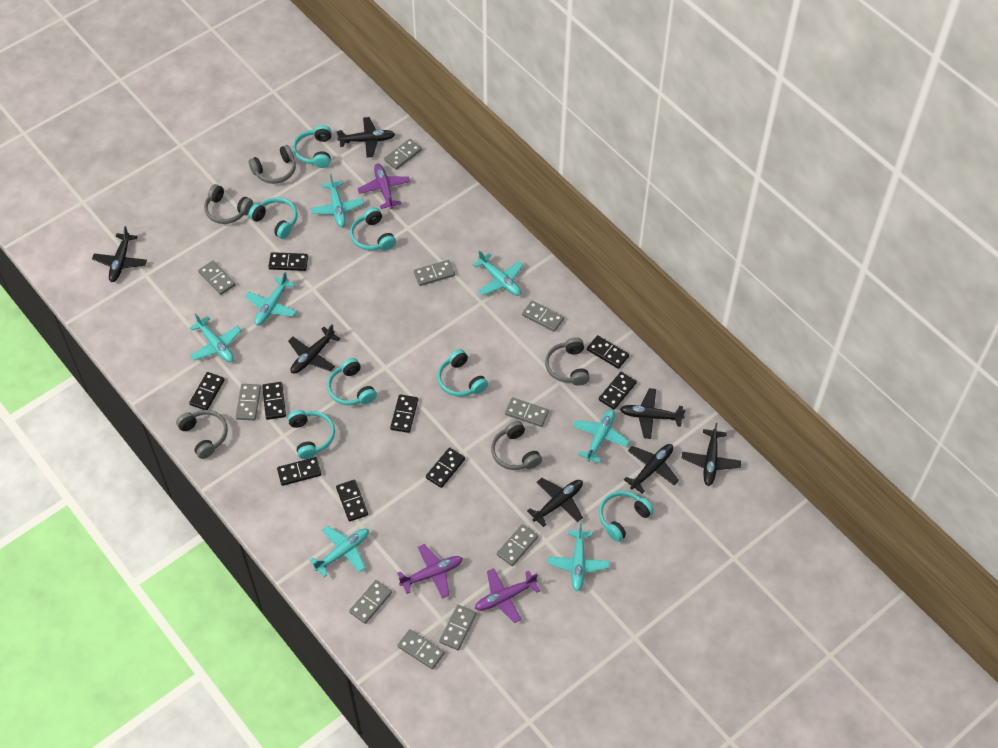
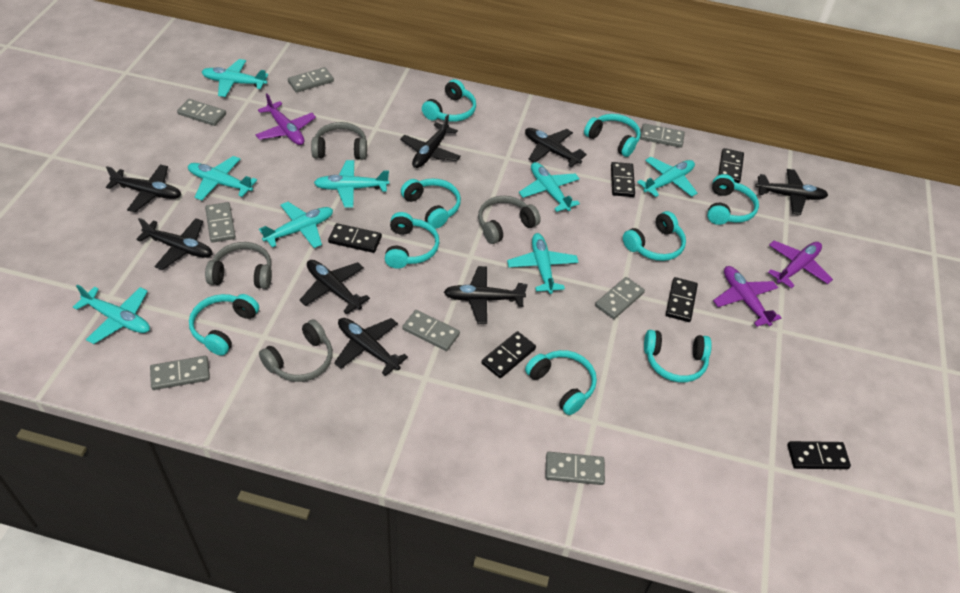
black domino: [189,372,225,410] [262,382,286,420] [268,252,308,271] [277,457,321,486] [336,480,368,521] [390,394,418,433] [426,447,465,488] [587,335,629,369] [599,372,637,410] = 9 -> [328,223,382,253] [482,331,536,378] [611,162,635,197] [666,277,698,322] [718,148,744,183] [787,441,851,469] = 6
black plane: [92,226,147,282] [288,324,341,374] [337,117,395,158] [527,478,583,527] [620,388,686,439] [624,444,679,493] [682,423,741,486] = 7 -> [106,165,181,212] [136,218,213,270] [300,260,370,314] [334,318,408,376] [400,114,461,168] [444,266,528,324] [525,128,587,167] [755,169,828,215] = 8
grey domino: [198,261,235,295] [236,384,261,420] [349,580,392,624] [384,139,422,170] [397,629,445,669] [414,260,455,286] [439,605,476,650] [497,524,538,566] [505,397,549,427] [522,300,564,332] = 10 -> [150,356,210,390] [177,99,226,126] [205,202,236,243] [288,67,334,93] [402,310,460,351] [545,452,605,485] [595,277,645,319] [640,123,685,148] = 8
grey headphones: [176,410,228,459] [204,184,253,224] [248,145,296,184] [491,421,542,470] [545,338,590,386] = 5 -> [205,242,272,289] [259,319,333,382] [311,122,367,160] [478,196,541,244] = 4
turquoise headphones: [248,197,297,239] [288,410,335,459] [293,125,331,168] [327,358,377,405] [350,208,396,251] [437,349,488,397] [599,491,654,542] = 7 -> [189,294,259,356] [385,212,439,269] [401,178,461,229] [422,79,476,122] [525,350,597,415] [584,114,641,157] [623,211,686,261] [644,330,712,382] [707,174,759,225] = 9
turquoise plane: [189,314,241,362] [245,272,297,326] [309,526,369,577] [310,174,364,227] [473,250,523,296] [548,523,610,591] [573,409,630,463] = 7 -> [73,285,150,344] [188,156,257,200] [202,59,268,97] [259,202,333,248] [314,160,389,208] [507,233,578,294] [519,162,580,212] [637,157,697,197] = 8

